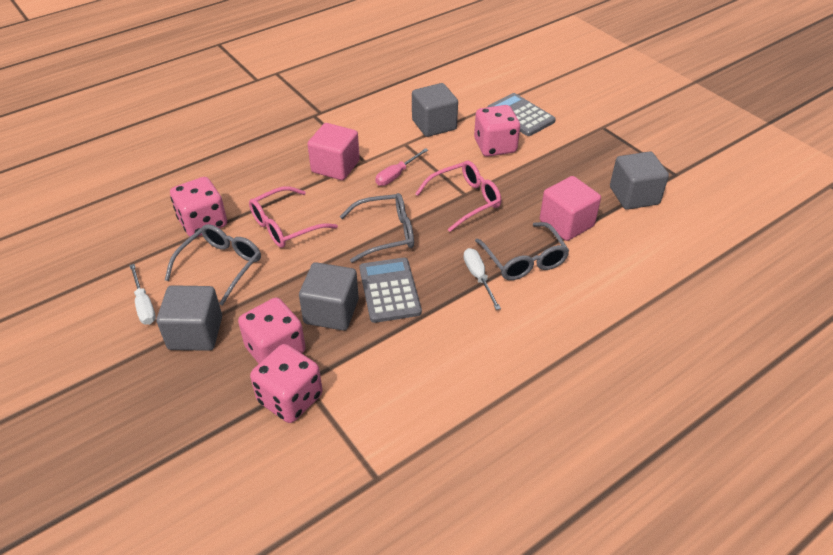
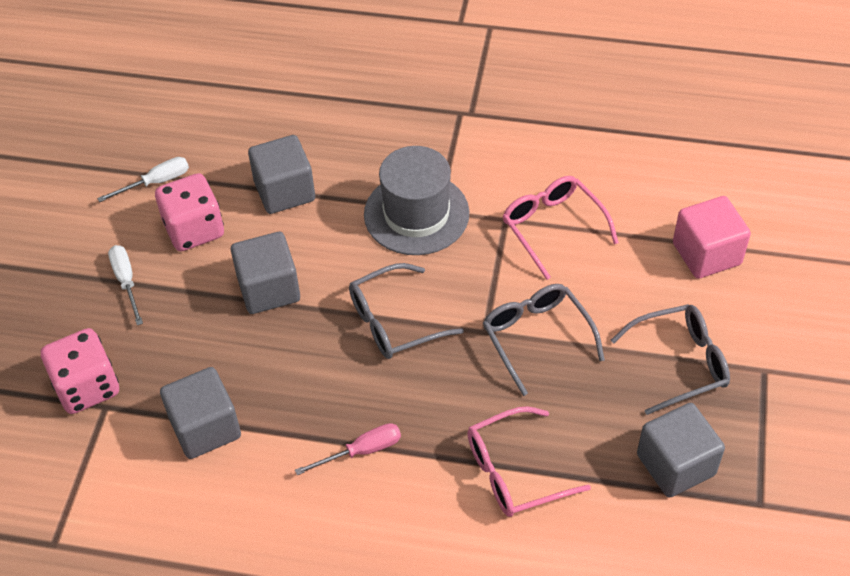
grey calculator: [359,258,422,323] [487,93,556,136] = 2 -> none = 0
grey hat: none = 0 -> [364,146,469,255] = 1
pink cube: [308,123,360,180] [540,176,601,241] = 2 -> [673,196,751,279] = 1
pink dice: [170,177,227,237] [238,298,306,364] [250,344,323,423] [474,105,520,157] = 4 -> [41,328,119,414] [155,173,224,251] = 2

